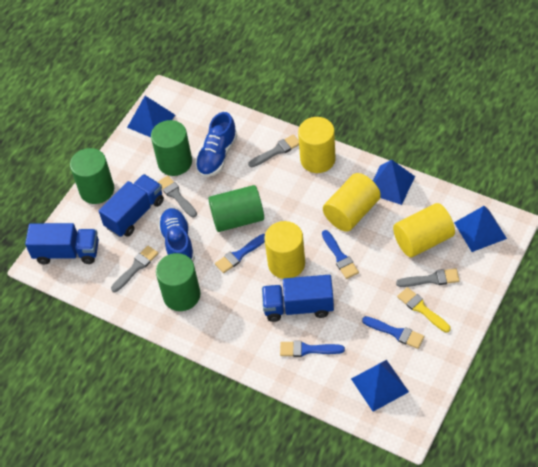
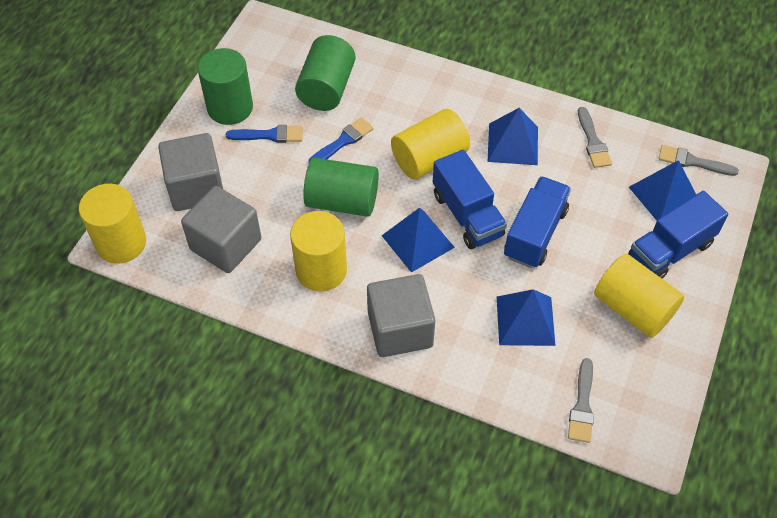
blue brush: [215,234,265,273] [280,341,345,357] [322,230,359,279] [362,316,424,349] = 4 -> [226,125,303,143] [309,117,374,162] = 2
blue shoe: [158,208,195,261] [195,112,238,177] = 2 -> none = 0
green cylinder: [70,148,114,204] [151,120,192,176] [156,253,201,311] [208,185,264,232] = 4 -> [198,48,253,125] [295,35,356,111] [303,158,379,217] = 3
grey brush: [111,246,158,292] [158,176,197,217] [248,134,299,167] [396,268,460,287] = 4 -> [568,358,594,443] [578,107,612,168] [658,145,739,176] = 3
grey cube: none = 0 -> [158,133,223,211] [181,186,261,273] [367,274,435,357] = 3
yellow brush: [397,287,450,332] = 1 -> none = 0

